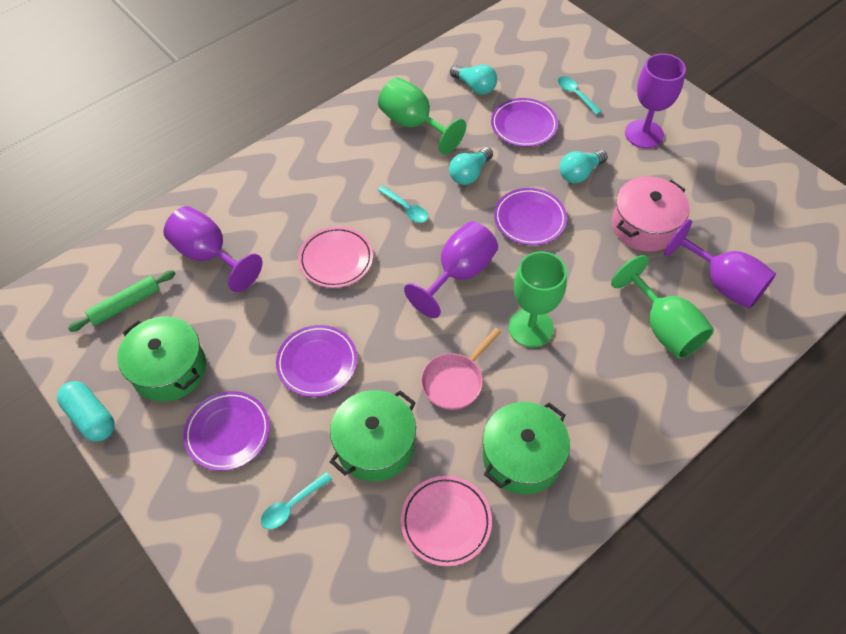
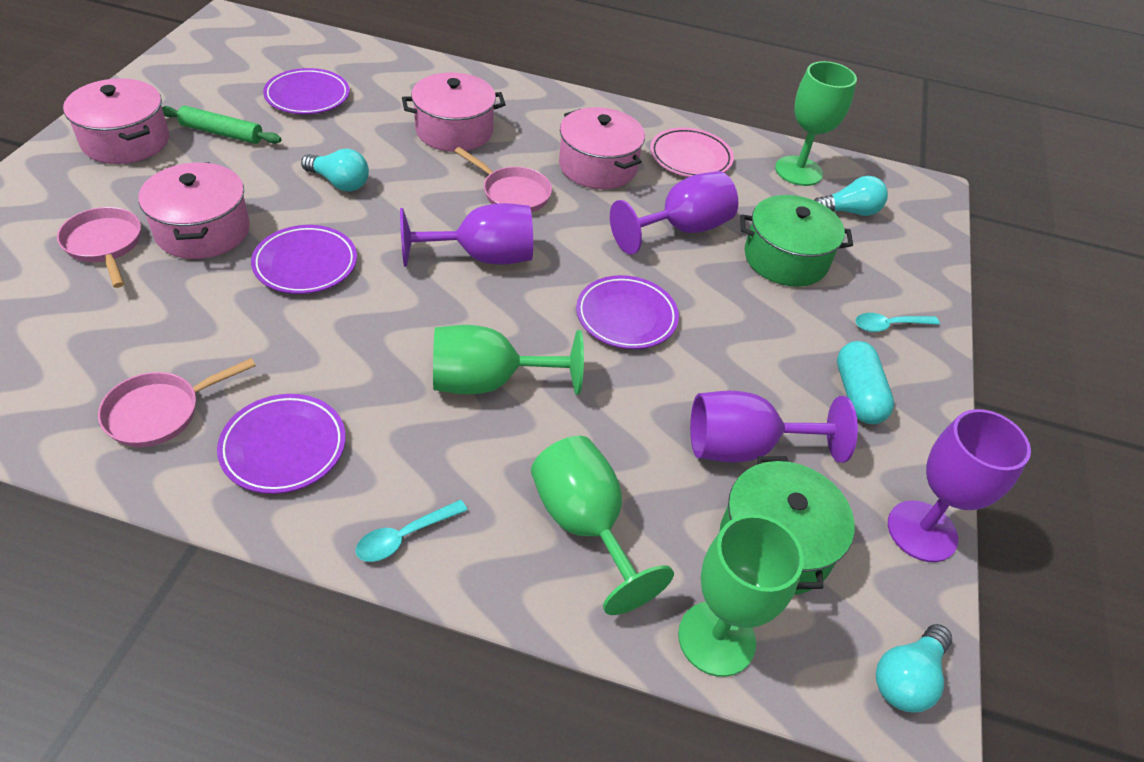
green goblet: [378,77,466,154] [508,251,567,347] [611,255,714,359] = 3 -> [433,325,584,395] [531,436,674,615] [678,514,804,677] [775,61,857,186] = 4
green pot: [117,316,206,402] [330,390,416,482] [483,402,570,494] = 3 -> [720,456,855,595] [740,195,853,287] = 2
pink pan: [421,328,501,410] = 1 -> [57,207,141,288] [98,358,256,447] [454,147,552,213] = 3
pink plate: [298,226,373,288] [401,476,492,566] = 2 -> [650,128,734,177] = 1
pink pot: [612,176,690,252] = 1 -> [63,78,169,164] [138,162,250,259] [402,72,506,152] [559,107,645,189] = 4
turquoise spoon: [261,472,332,529] [378,186,428,223] [557,76,602,115] = 3 -> [355,500,467,562] [855,313,940,332] = 2

